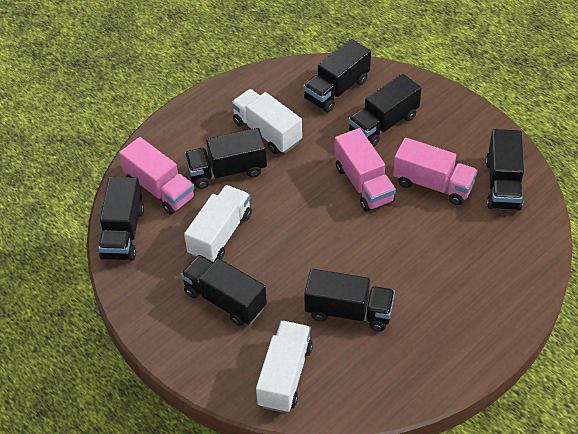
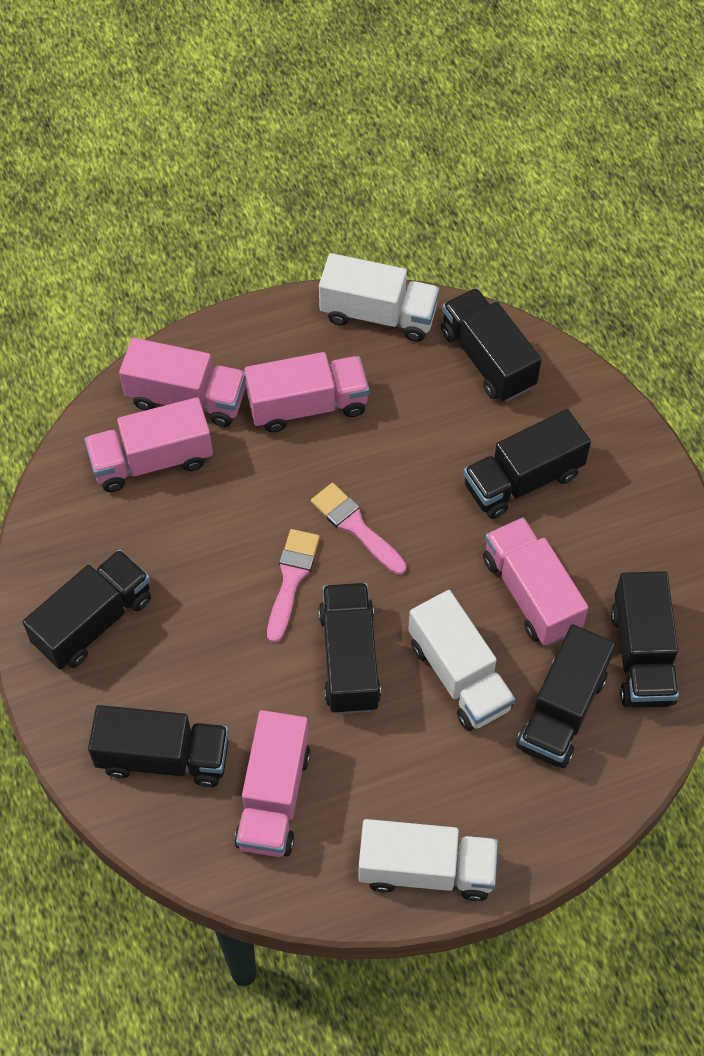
pink brush: none = 0 -> [267,529,320,643] [311,483,406,575] = 2
pink truck: [119,137,195,215] [334,128,396,212] [393,137,478,205] = 3 -> [84,397,213,492] [119,338,245,427] [234,710,311,857] [244,352,369,433] [483,517,589,646] = 5

